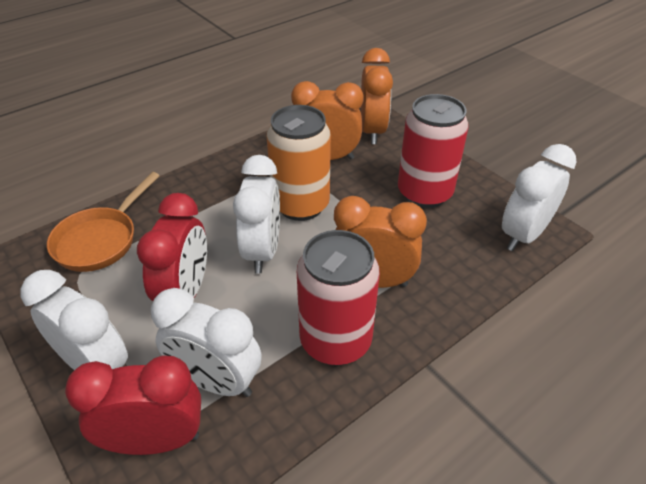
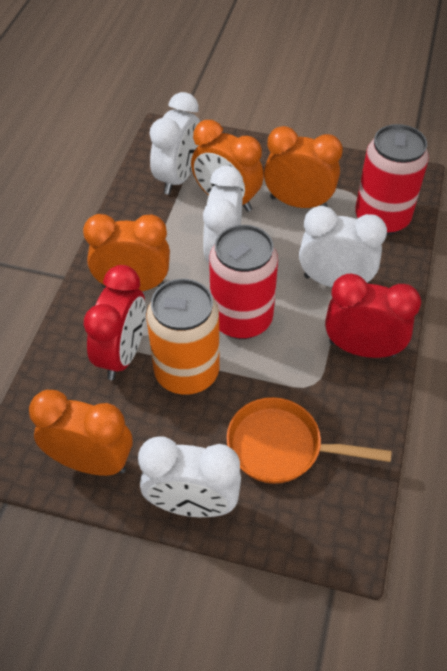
orange clock: [291,81,364,160] [334,196,427,288] [361,48,393,144] = 3 -> [29,390,133,476] [83,214,170,291] [191,120,264,212] [264,126,343,208] = 4

